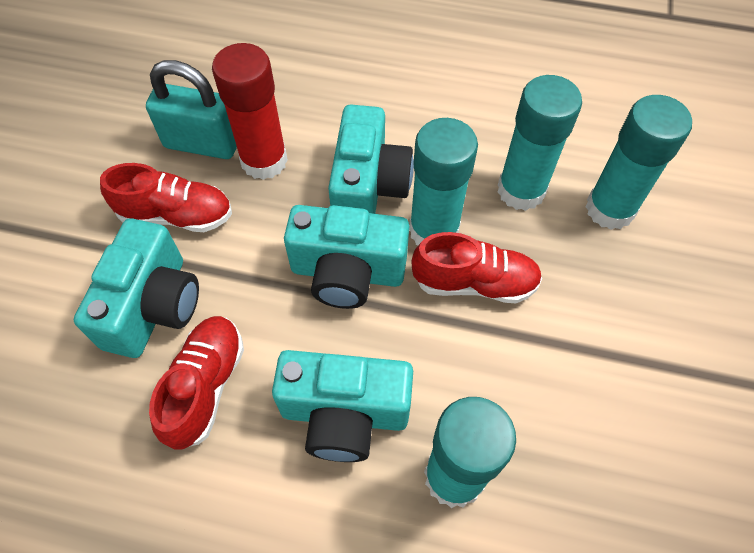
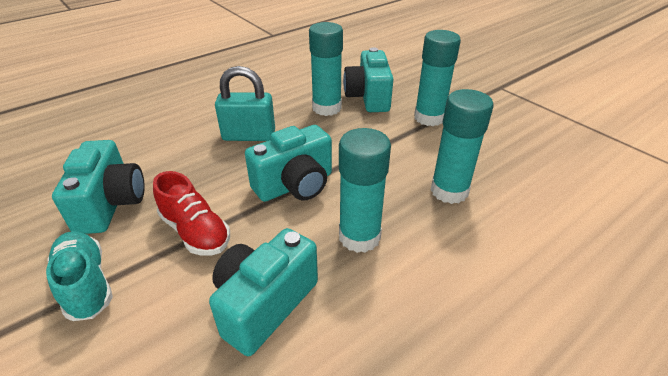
red glue stick: [212,43,288,180] = 1 -> none = 0
red shoe: [100,163,232,232] [149,316,244,450] [411,232,542,303] = 3 -> [153,171,230,256] = 1
turquoise shoe: none = 0 -> [46,231,113,321] = 1

